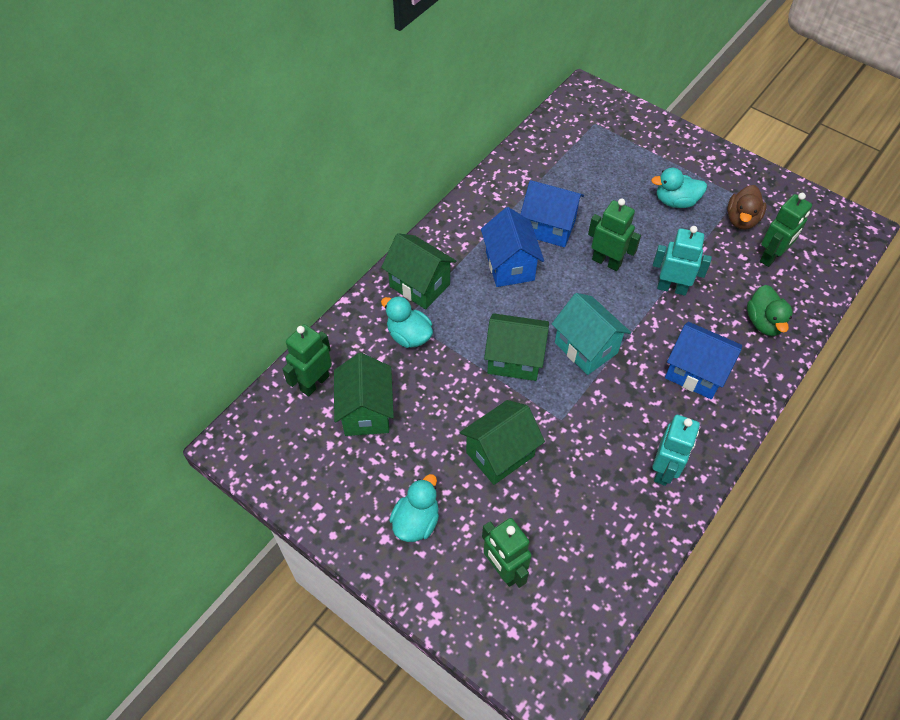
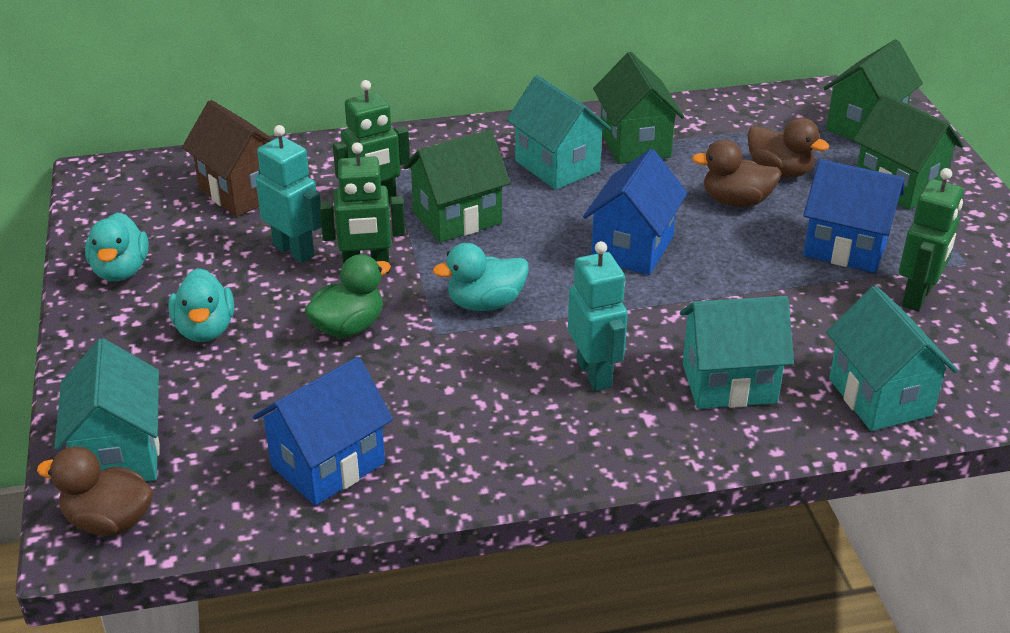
brown duck: [727,185,767,230] = 1 -> [37,446,153,536] [692,140,782,207] [747,118,829,178] = 3
brown house: none = 0 -> [182,100,274,217] = 1
green robot: [282,324,332,397] [482,518,532,588] [588,198,641,271] [760,193,812,267] = 4 -> [320,142,405,273] [333,80,410,203] [899,168,964,311] = 3
turquoise house: [552,293,631,375] = 1 -> [54,338,160,481] [506,75,612,190] [680,296,794,409] [826,286,958,431] = 4

